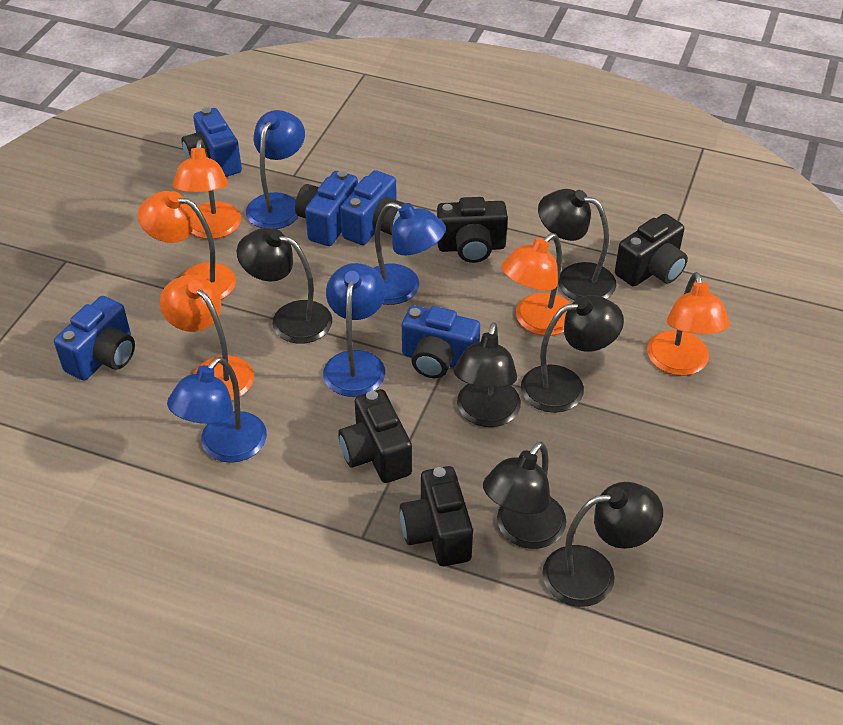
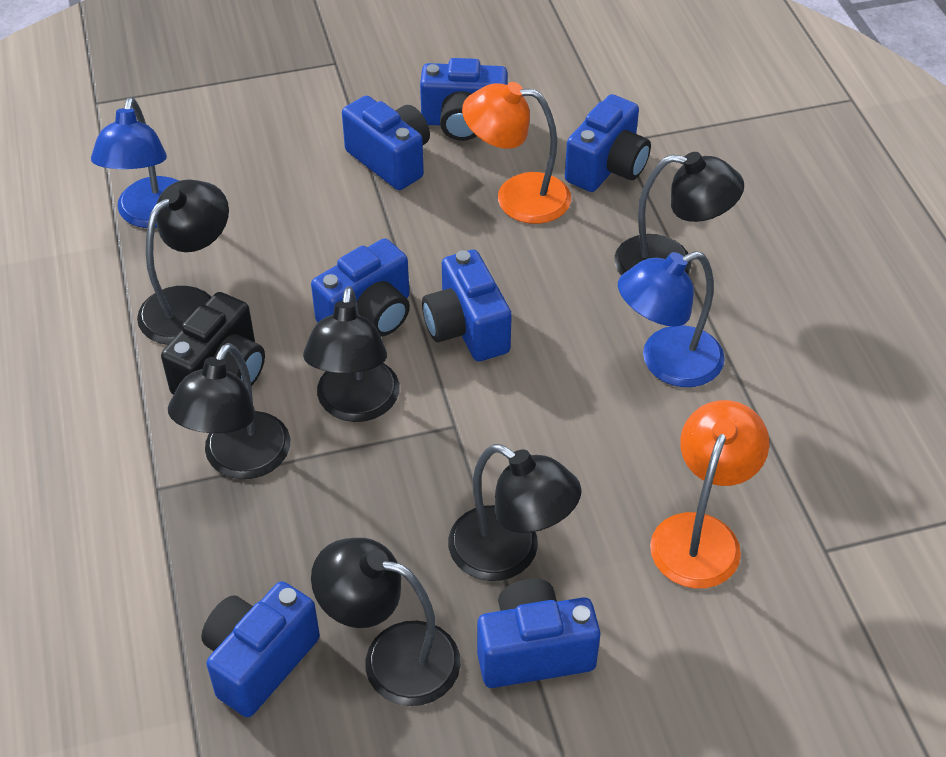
black camera: [338,389,412,483] [400,466,473,566] [437,197,508,263] [615,214,688,287] = 4 -> [161,292,265,395] = 1
blue camera: [54,296,135,381] [182,107,242,177] [295,170,358,246] [340,170,404,245] [402,305,480,378] = 5 -> [201,581,320,717] [311,238,410,337] [342,96,430,190] [420,58,508,141] [422,250,512,361] [477,579,600,688] [565,94,651,192] = 7
blue lamp: [167,357,267,463] [246,110,305,229] [323,263,386,397] [374,202,446,305] = 4 -> [91,97,179,228] [618,251,725,387] = 2
orange lamp: [138,191,236,300] [160,275,254,401] [172,140,241,239] [501,233,570,336] [647,272,730,376] = 5 -> [462,82,571,224] [650,400,769,588] = 2

